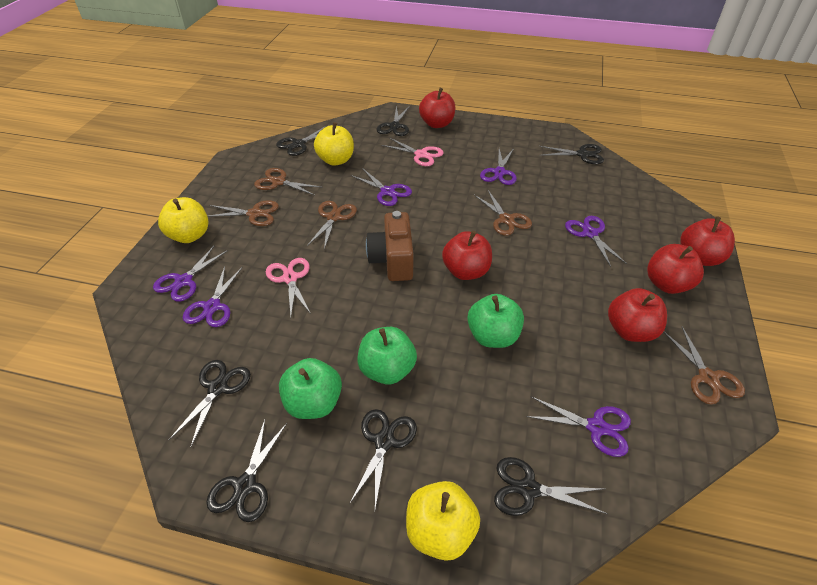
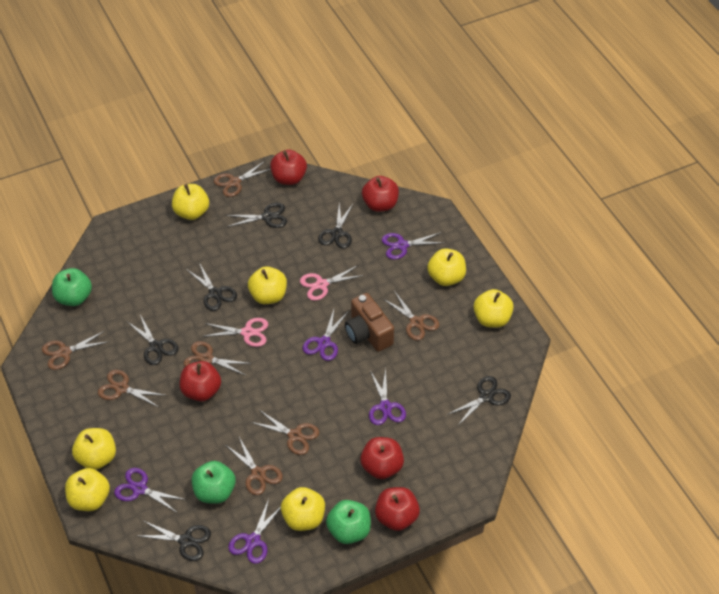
black scissors: [169,360,251,448] [206,420,287,522] [276,126,326,156] [349,409,417,509] [376,105,410,136] [494,457,607,516] [539,144,604,164] = 7 -> [128,315,179,365] [140,521,211,561] [186,263,237,311] [226,202,287,228] [318,203,353,249] [447,376,511,425] = 6
brown scissors: [207,200,279,226] [254,168,321,196] [307,201,357,249] [474,190,532,236] [664,327,745,404] = 5 -> [42,331,110,370] [98,370,167,407] [184,341,252,375] [214,161,271,197] [227,437,283,495] [251,410,319,455] [383,292,439,341] = 7
purple scissors: [153,245,228,302] [183,266,243,327] [351,168,412,206] [480,149,517,185] [526,397,631,457] [565,216,627,267] = 6 -> [114,468,186,512] [228,499,281,564] [303,310,348,361] [369,369,406,425] [382,232,443,259] = 5
yellow apple: [158,197,208,243] [314,122,354,166] [406,481,480,561] = 3 -> [65,468,110,511] [72,428,116,470] [172,184,209,220] [248,266,287,304] [281,487,325,531] [427,248,466,286] [473,289,514,328] = 7

